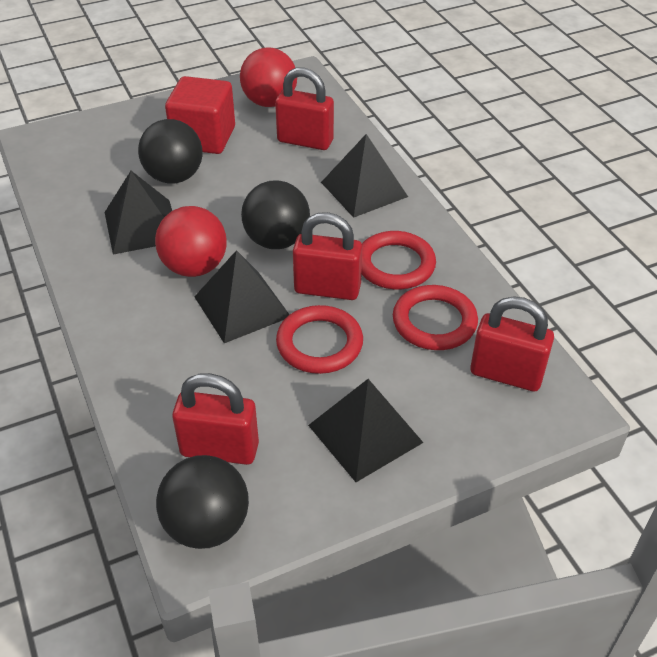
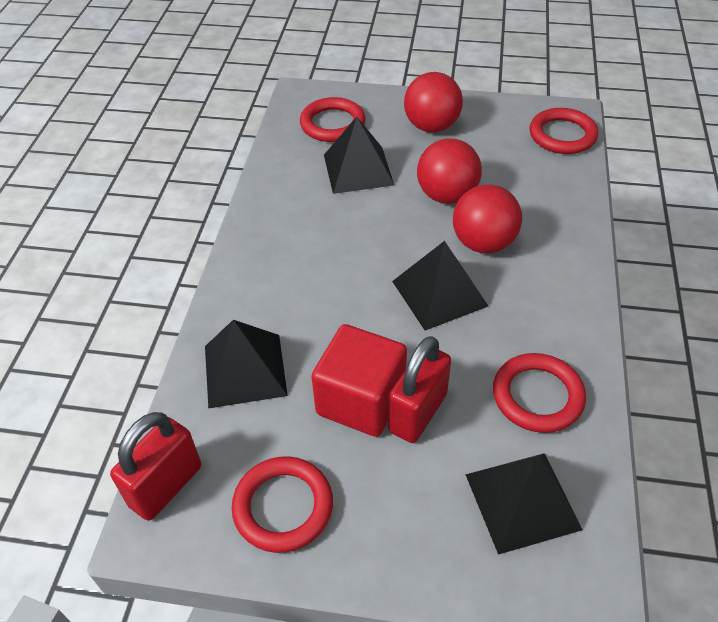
black ball: [138,119,203,184] [156,455,249,549] [241,180,310,249] = 3 -> none = 0
red ball: [155,206,227,277] [240,48,297,107] = 2 -> [404,72,463,132] [417,139,482,204] [453,184,522,253] = 3
red padlock: [172,373,259,465] [275,67,334,150] [293,212,362,300] [470,296,554,392] = 4 -> [110,412,201,521] [388,336,451,443] = 2
red ring: [276,305,363,374] [361,231,436,289] [393,285,478,350] = 3 -> [232,456,333,553] [300,97,365,142] [493,353,586,433] [530,108,598,154] = 4

